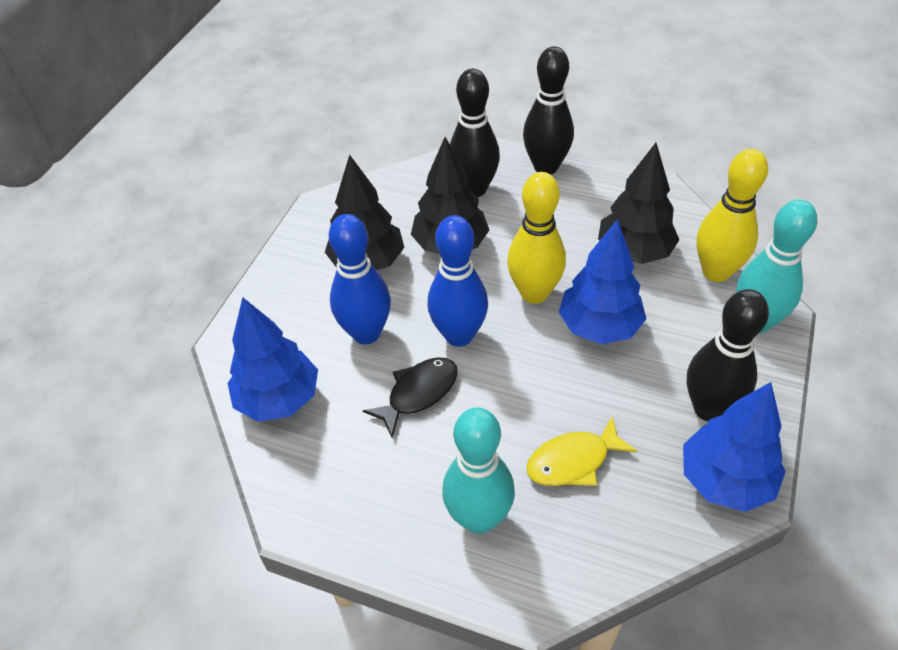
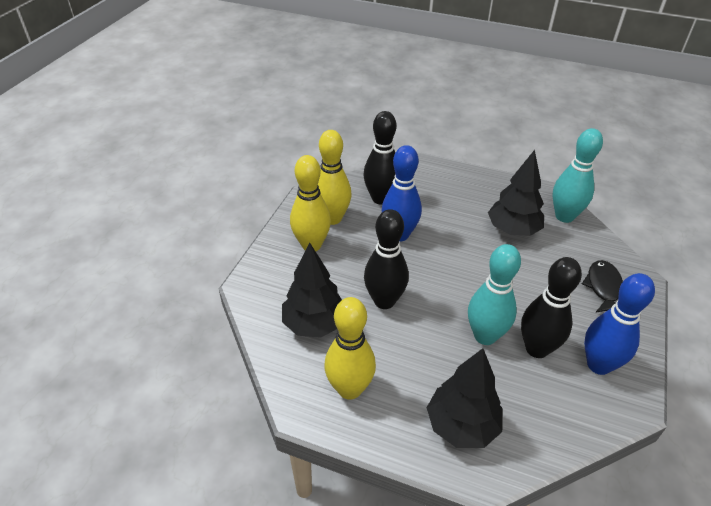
blue tree: [227,297,318,422] [559,219,646,344] [683,382,786,512] = 3 -> none = 0
yellow bowling pin: [507,172,566,304] [696,149,768,282] = 2 -> [290,155,331,251] [318,130,351,225] [324,297,376,400] = 3
yellow fish: [526,416,637,486] = 1 -> none = 0

